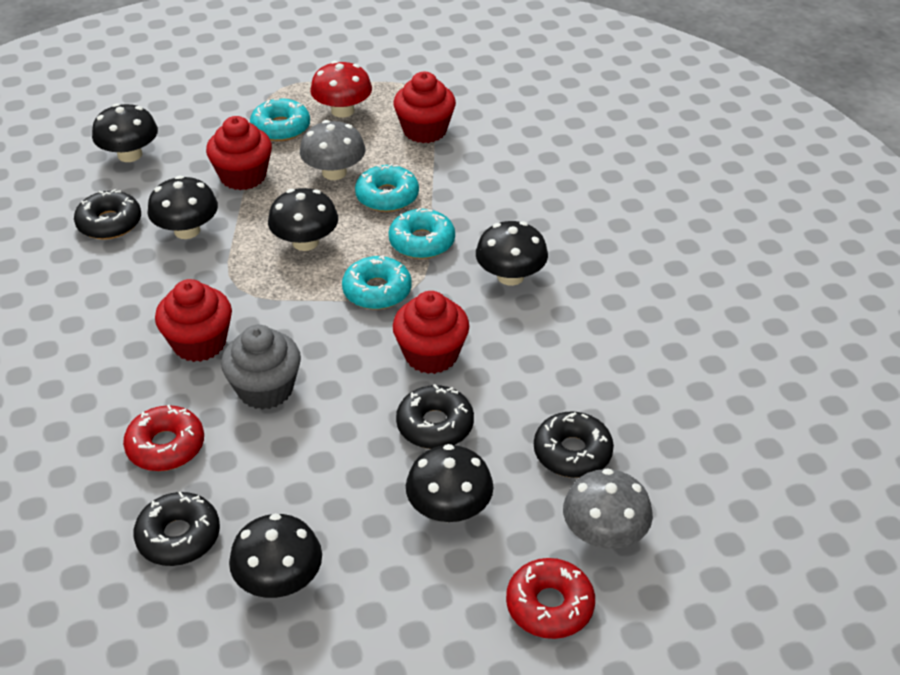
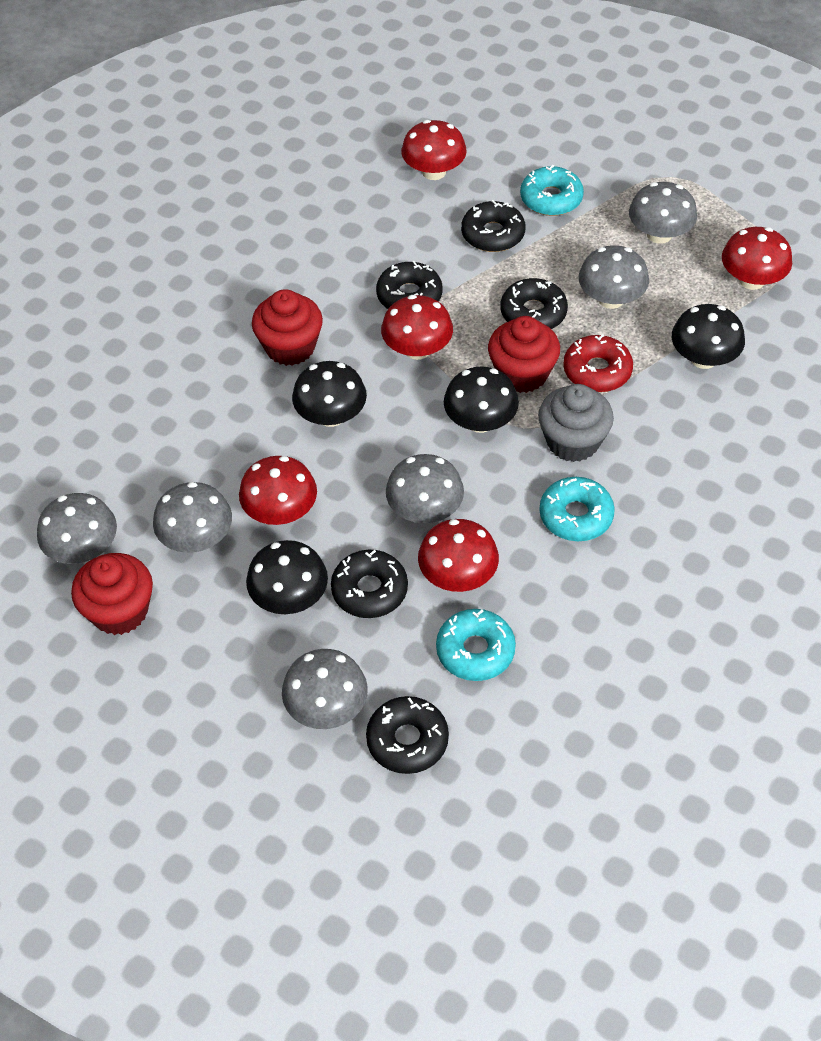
black donut: [74,189,141,240] [133,491,220,566] [396,384,474,449] [534,412,614,478] = 4 -> [331,550,408,618] [366,696,449,774] [376,261,442,309] [461,200,525,252] [501,278,568,329] = 5
black mushroom: [92,103,158,162] [147,175,218,239] [229,513,322,598] [268,188,338,251] [406,444,493,522] [476,221,548,286] = 6 -> [246,540,328,614] [292,361,367,427] [444,366,519,433] [672,304,745,369] = 4
grey mushroom: [300,120,365,180] [563,468,653,549] = 2 -> [37,493,117,564] [153,482,232,553] [282,649,368,729] [386,454,464,523] [579,245,649,309] [629,182,697,244] = 6
red cupcake: [155,279,232,362] [206,116,272,190] [393,291,469,374] [394,72,456,143] = 4 -> [71,553,153,635] [252,289,323,366] [488,316,560,393] = 3
red donut: [123,405,204,471] [506,558,595,639] = 2 -> [563,334,633,392] = 1
red mushroom: [310,61,372,118] = 1 -> [239,456,317,525] [381,295,453,360] [401,120,467,180] [418,519,499,592] [722,227,792,290] = 5
turquoise donut: [250,98,310,141] [342,255,412,310] [355,163,419,212] [389,208,455,259] = 4 -> [436,609,516,681] [520,165,584,216] [539,477,615,541] = 3

